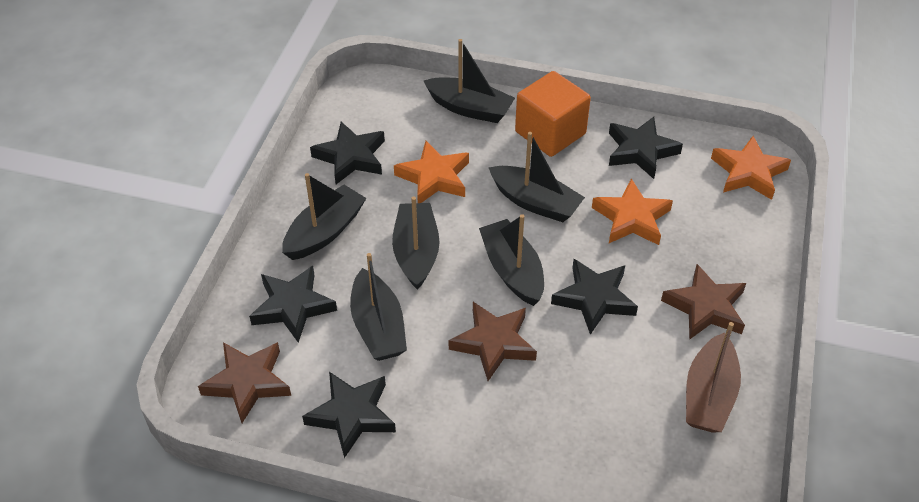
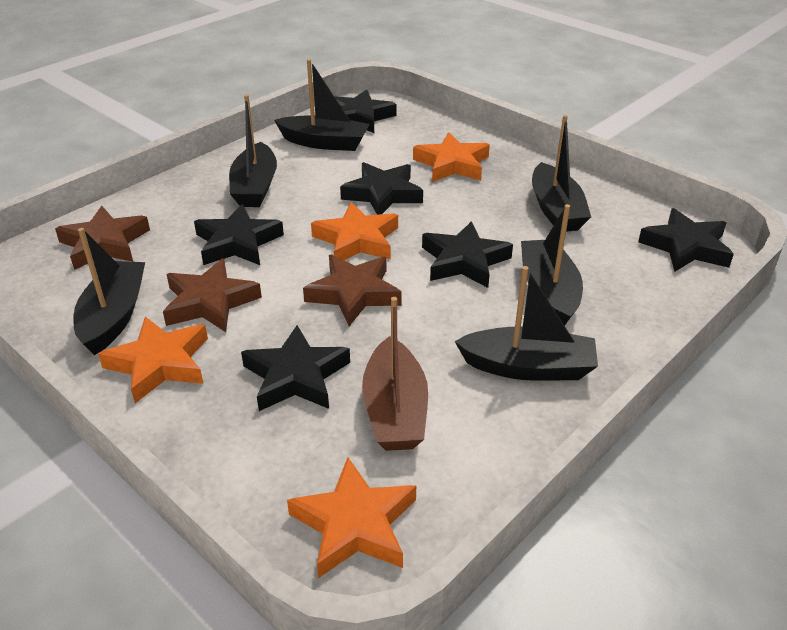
black star: [249,266,337,343] [302,372,396,458] [310,122,385,184] [551,259,638,335] [609,117,683,179] = 5 -> [194,204,284,265] [241,325,350,411] [334,90,396,133] [340,162,423,215] [422,221,513,288] [638,208,734,272] = 6
orange cube: [515,71,591,157] = 1 -> none = 0
orange star: [394,141,469,203] [592,179,673,245] [711,136,791,200] = 3 -> [98,317,208,403] [287,457,416,578] [311,202,398,260] [413,133,490,182] = 4

